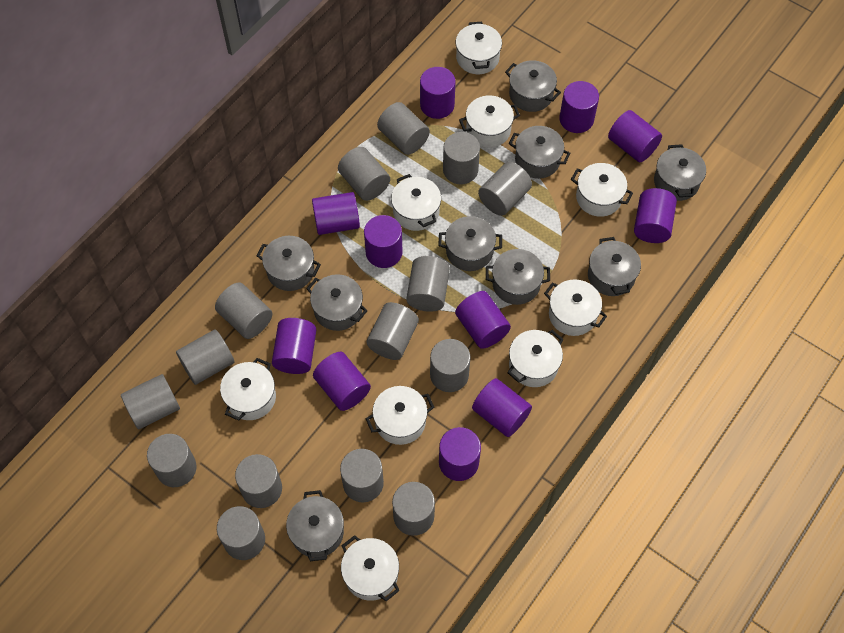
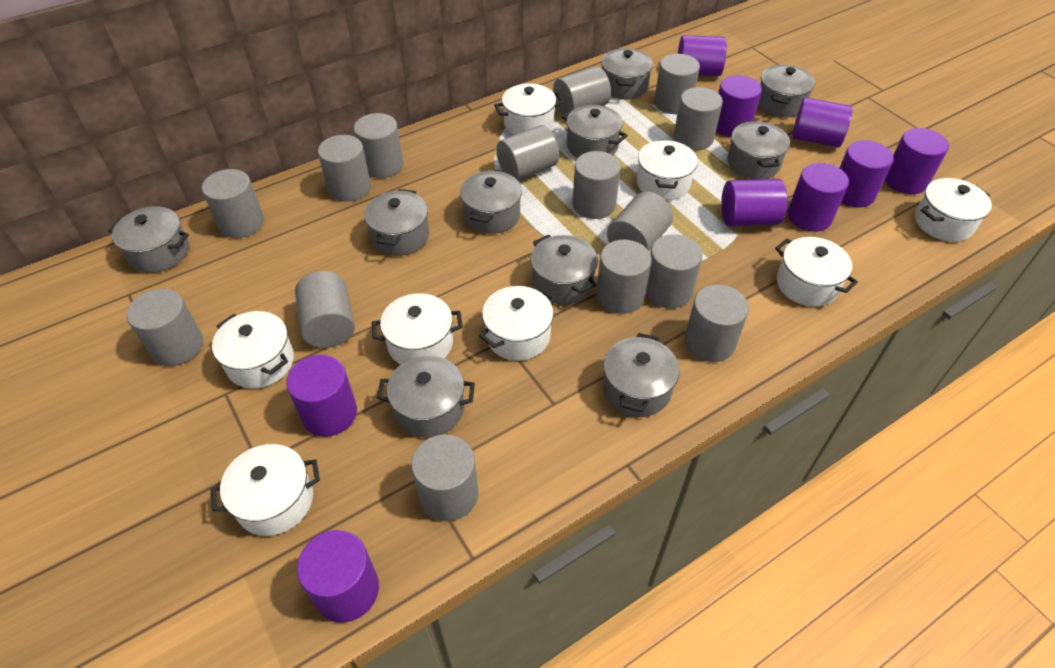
grey pot: [257,236,321,291] [286,490,344,561] [306,274,367,331] [438,216,502,271] [486,249,550,305] [505,60,561,112] [509,126,570,179] [588,237,641,296] [654,144,706,201] = 9 -> [108,206,189,273] [364,189,429,256] [377,356,475,438] [460,169,522,234] [530,234,598,305] [562,105,628,158] [601,48,653,100] [603,333,679,417] [727,121,790,179] [758,65,815,117] = 10
purple cylinder: [272,318,316,374] [312,192,360,235] [313,352,371,411] [364,215,403,268] [420,67,456,119] [439,427,481,481] [455,291,511,349] [472,378,532,437] [559,81,599,133] [608,110,662,162] [634,188,677,243] = 11 -> [286,355,357,437] [297,530,379,623] [678,35,727,76] [716,75,762,137] [721,179,787,226] [787,163,849,232] [792,97,853,147] [840,140,894,207] [885,128,949,194] = 9
white pot: [220,358,276,421] [341,535,399,601] [366,386,434,445] [391,174,441,231] [456,22,502,74] [459,96,520,148] [507,330,564,387] [544,279,607,336] [571,163,633,217] = 9 -> [211,444,320,536] [212,311,294,388] [372,293,463,365] [479,286,555,361] [494,84,564,135] [636,139,698,200] [775,237,858,307] [915,178,992,242] = 8

